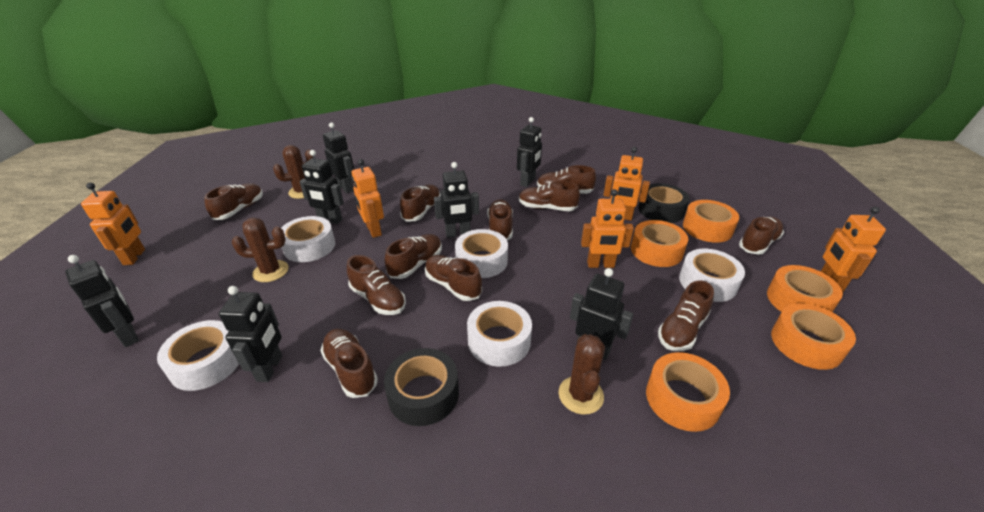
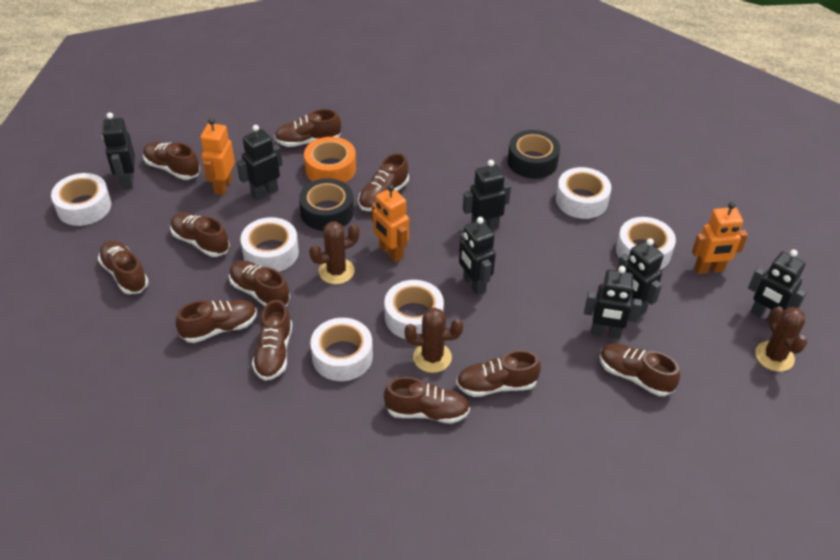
orange robot: [81,183,145,265] [351,159,384,238] [581,189,634,268] [603,147,650,221] [821,207,886,293] = 5 -> [200,118,235,195] [372,184,409,262] [692,202,748,274] = 3
orange tape: [631,220,688,267] [646,352,730,432] [683,200,739,243] [767,265,843,312] [771,303,856,370] = 5 -> [304,137,356,183] = 1
white tape: [157,320,239,391] [281,216,335,262] [455,229,508,278] [467,301,532,367] [679,249,745,302] = 5 -> [51,173,111,226] [241,217,299,272] [310,318,373,381] [384,280,444,339] [556,167,611,219] [616,217,676,270] = 6

